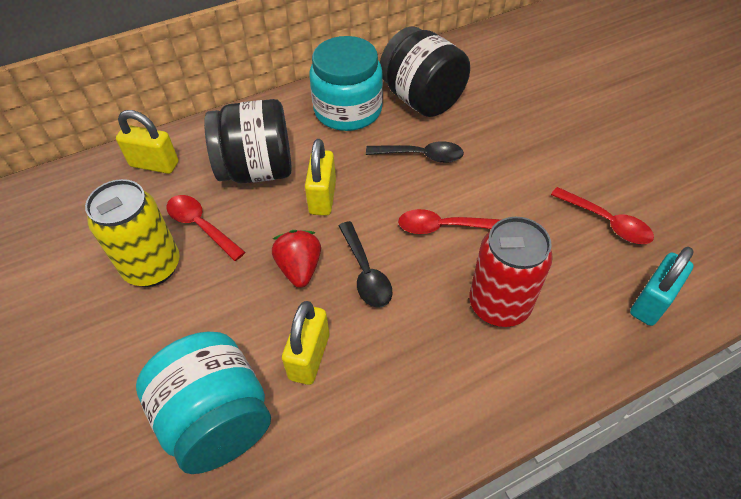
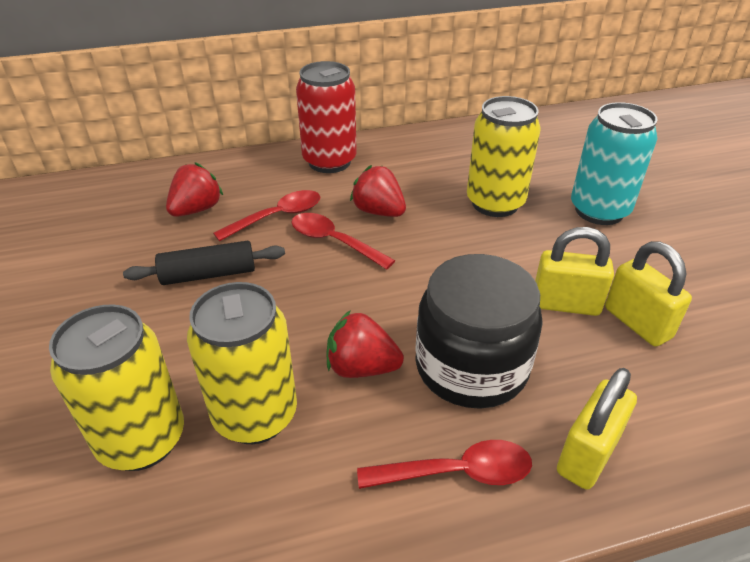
black jar: [204,99,292,184] [380,26,470,117] = 2 -> [415,254,543,409] = 1
black rolling pin: none = 0 -> [123,241,285,285] = 1
black spoon: [339,221,392,308] [366,141,464,163] = 2 -> none = 0
red strawberry: [272,230,321,288] = 1 -> [166,162,223,217] [326,310,404,378] [350,165,406,217] = 3
turquoise can: none = 0 -> [571,102,658,225] = 1
turquoise jar: [136,332,271,474] [309,36,383,131] = 2 -> none = 0
turquoise padlock: [630,247,694,326] = 1 -> none = 0
yellow can: [85,179,180,287] = 1 -> [49,304,184,471] [187,282,297,444] [467,96,541,217] = 3

